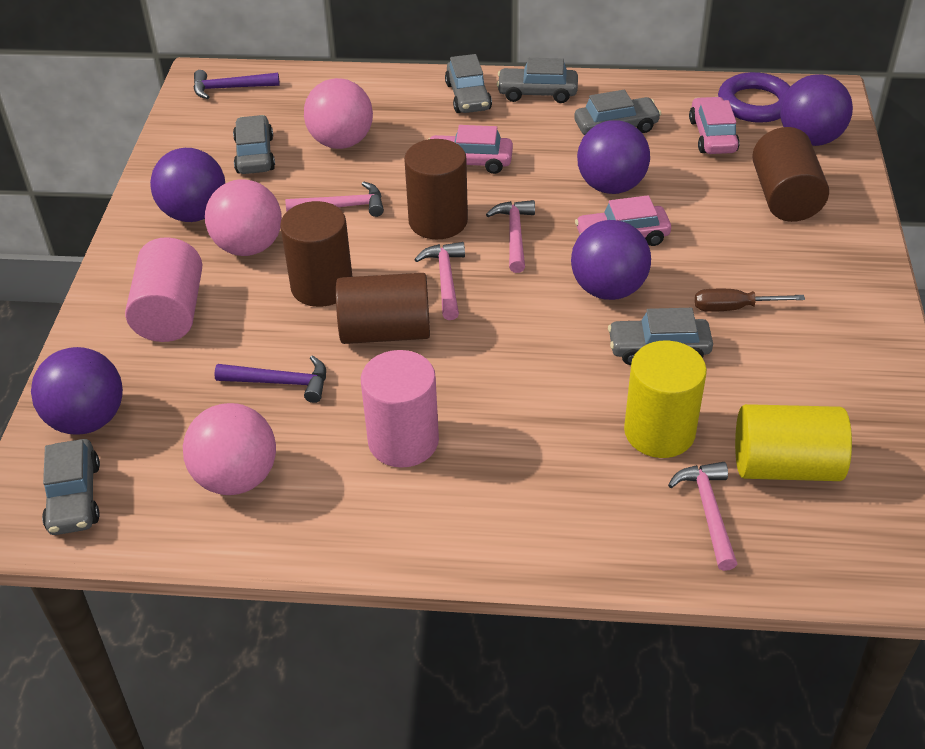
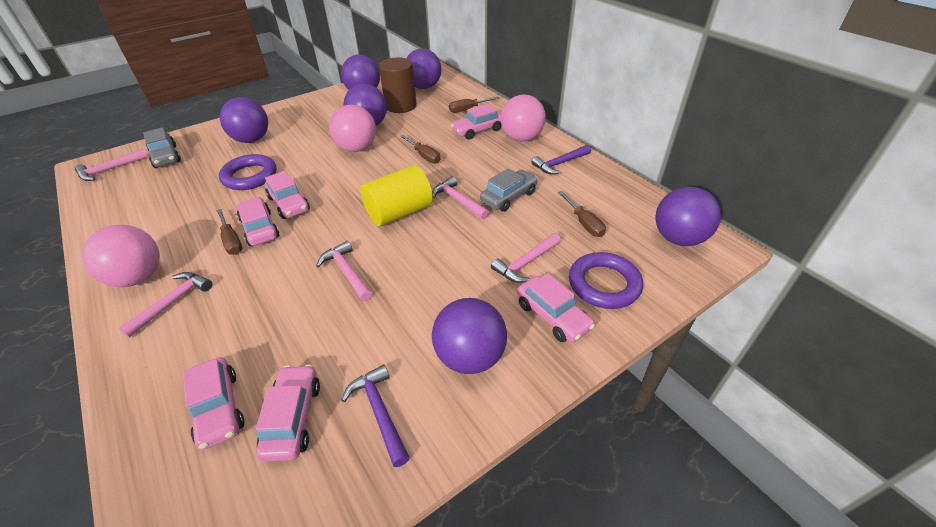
brown cylinder: [280,201,353,307] [336,273,430,344] [404,139,468,239] [752,127,829,222] = 4 -> [379,57,417,113] = 1
brown screwdriver: [695,289,805,312] = 1 -> [217,209,242,255] [400,135,440,164] [449,97,499,113] [558,191,606,237] = 4
grey car: [42,439,100,535] [233,115,275,174] [445,54,492,113] [497,58,578,103] [574,90,661,135] [608,308,713,365] = 6 -> [143,127,181,168] [480,168,538,212] = 2
pink car: [428,125,513,174] [575,195,671,246] [689,97,740,154] = 3 -> [183,357,244,450] [237,197,279,246] [256,364,320,462] [265,171,310,219] [451,104,501,140] [517,273,595,343] = 6
pink cylinder: [125,237,202,342] [361,350,439,468] = 2 -> none = 0
pink hammer: [285,181,384,217] [414,242,465,320] [486,200,535,273] [668,462,737,571] = 4 -> [75,149,148,181] [119,272,212,338] [316,241,372,301] [432,176,489,219] [491,233,561,283] = 5
purple ball: [31,347,123,435] [150,148,225,222] [571,220,651,300] [577,120,650,194] [780,74,853,146] = 5 -> [220,97,268,143] [341,55,380,90] [344,84,387,126] [406,49,442,89] [432,298,507,374] [656,187,721,246] = 6
purple ring: [718,72,790,123] = 1 -> [219,154,277,190] [569,252,643,309] = 2
yellow cylinder: [624,341,707,458] [735,404,852,481] = 2 -> [360,165,433,226] = 1

